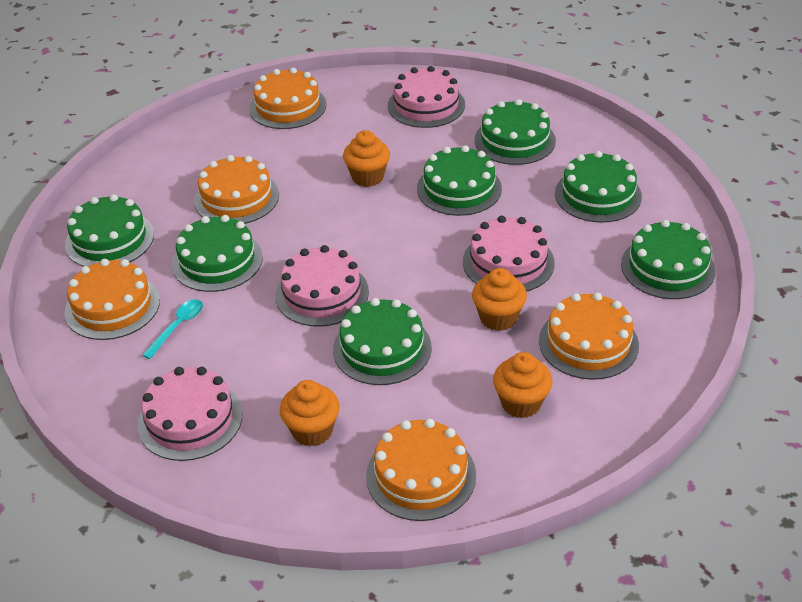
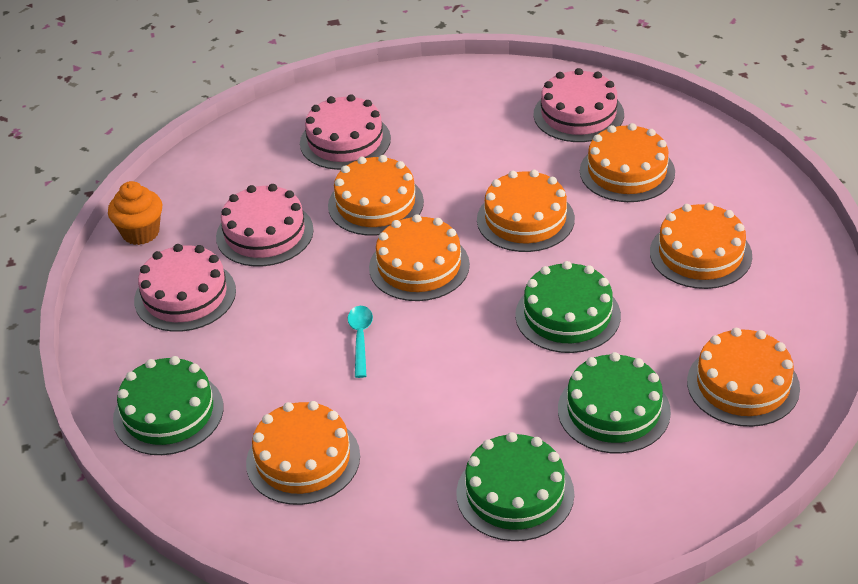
green cake: [65,194,154,267] [172,215,263,292] [333,298,432,385] [417,145,502,216] [475,99,556,165] [555,151,642,223] [621,220,716,299] = 7 -> [113,356,224,455] [456,432,574,541] [515,261,621,353] [558,352,671,454] = 4
orange cake: [65,259,160,340] [194,155,279,224] [249,68,326,129] [366,419,476,521] [539,293,639,380] = 5 -> [246,401,360,505] [328,155,424,236] [369,214,470,301] [477,170,575,252] [580,123,675,202] [650,203,752,289] [687,328,800,427] = 7
orange cupcake: [280,380,340,446] [343,130,390,187] [472,268,527,331] [493,352,552,418] = 4 -> [108,181,162,245] = 1

